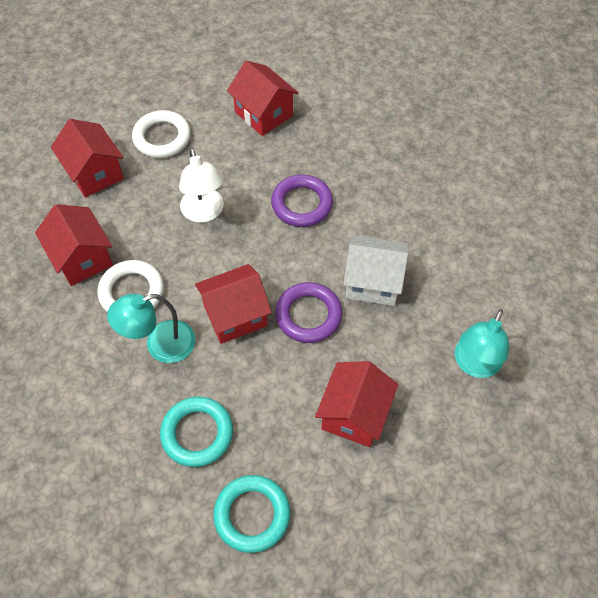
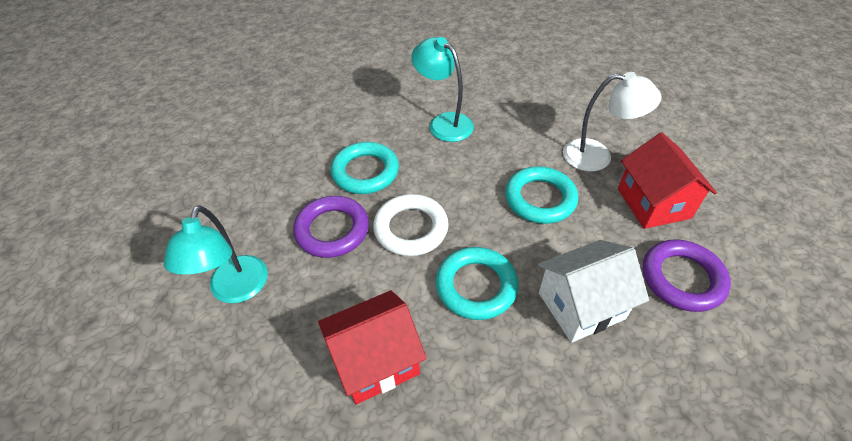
red house: [35,204,113,286] [51,119,124,198] [195,264,272,344] [227,61,299,136] [315,361,398,447] = 5 -> [318,290,427,405] [618,132,717,229] = 2
turquoise ring: [160,396,233,467] [213,475,290,553] = 2 -> [331,142,399,194] [436,247,519,320] [505,166,578,224] = 3
white ring: [97,260,164,312] [132,110,191,158] = 2 -> [373,194,449,256] = 1

